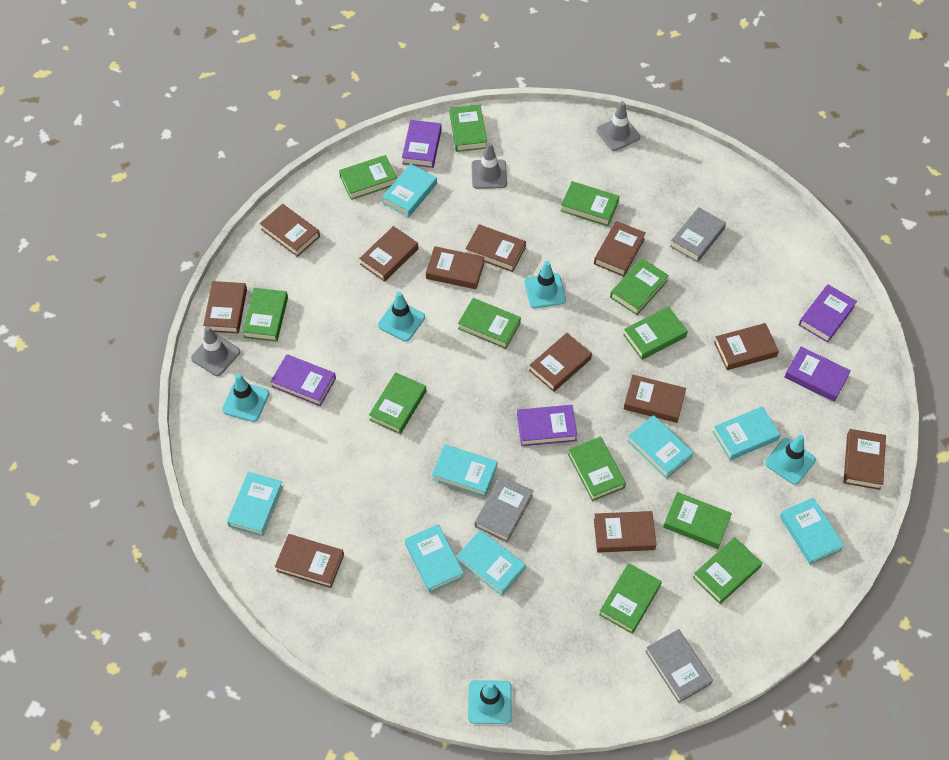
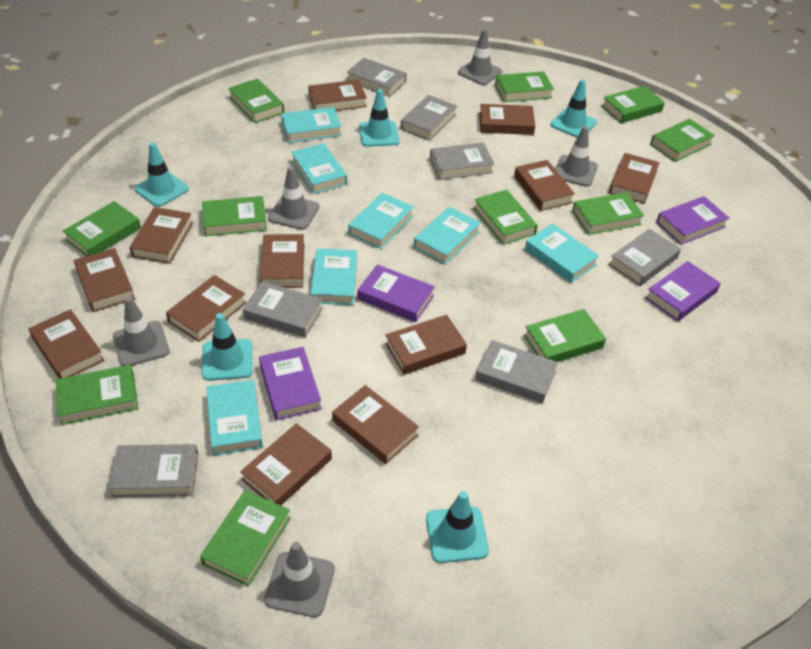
green book: [242,288,288,342] [339,155,397,200] [369,372,426,434] [449,105,487,152] [458,298,521,349] [561,181,620,226] [568,437,626,501] [599,563,662,634] [610,258,669,315] [623,306,688,360] [663,492,732,549] [693,537,762,604] = 12 -> [55,365,138,425] [63,201,141,256] [200,490,291,586] [202,196,267,236] [228,78,284,123] [473,190,538,245] [495,71,554,102] [524,309,606,362] [572,192,644,235] [602,86,665,123] [650,119,715,162] = 11
grey book: [475,476,533,542] [645,629,713,703] [670,207,726,263] = 3 -> [108,444,198,497] [243,281,323,337] [347,58,406,97] [401,95,457,141] [430,142,494,180] [476,340,558,403] [609,229,681,286] = 7
grey traffic cone: [191,326,240,376] [471,142,507,189] [597,101,640,151] = 3 -> [113,297,169,366] [264,542,335,617] [268,166,319,230] [458,29,502,85] [555,126,598,187] = 5
purple book: [270,354,336,406] [402,120,442,168] [517,405,577,446] [784,347,851,402] [798,284,857,343] = 5 -> [259,347,322,420] [358,264,435,322] [645,261,721,321] [656,196,729,245] = 4
turquoise book: [227,472,283,536] [382,164,437,217] [405,524,464,593] [432,444,498,497] [456,530,526,596] [627,415,693,479] [712,406,781,460] [780,497,845,565] = 8 -> [206,380,263,456] [281,107,342,143] [291,143,347,194] [310,248,357,305] [348,193,414,249] [414,207,481,264] [525,224,599,283] = 7

